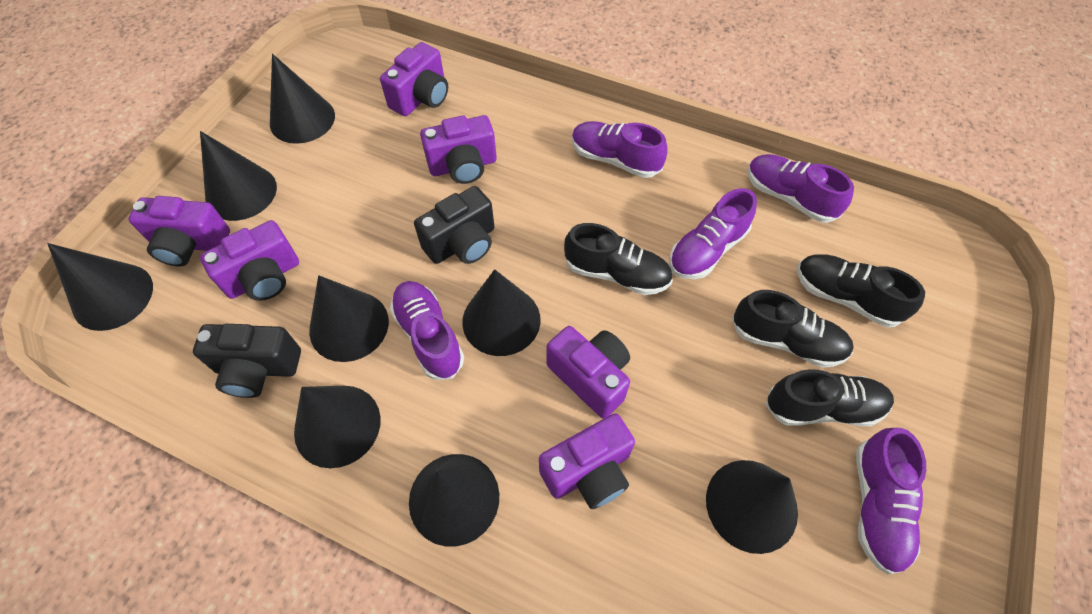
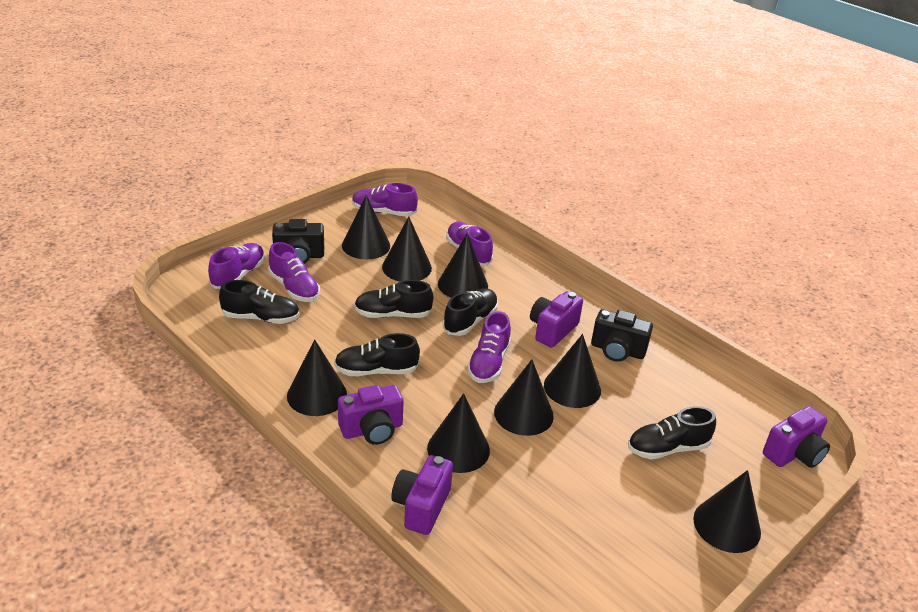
black shoe: [564,223,673,295] [732,290,854,368] [766,369,894,426] [797,254,925,327] = 4 -> [219,280,300,324] [334,333,420,376] [354,280,433,318] [443,288,498,336] [628,406,716,459] = 5
purple camera: [129,196,230,266] [200,220,299,301] [380,42,448,116] [420,115,497,184] [539,413,635,509] [547,326,630,419] = 6 -> [338,385,404,445] [391,455,453,535] [530,291,583,348] [763,406,830,468] = 4

